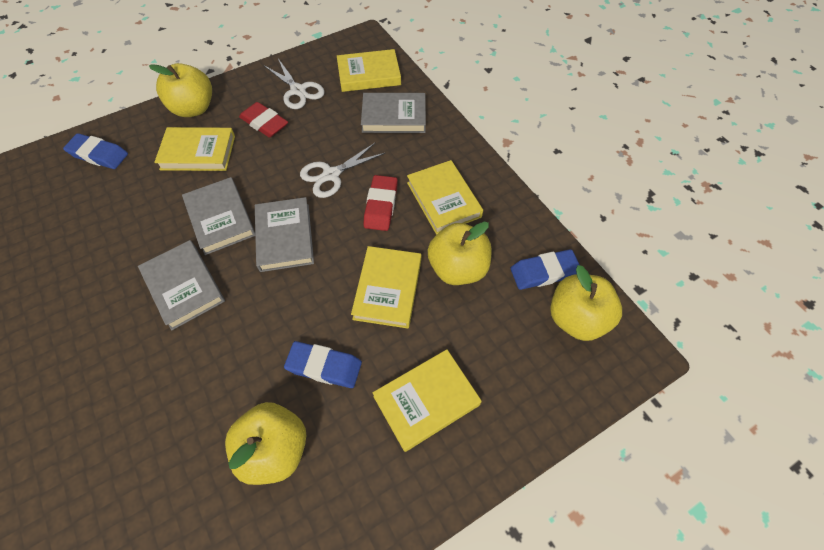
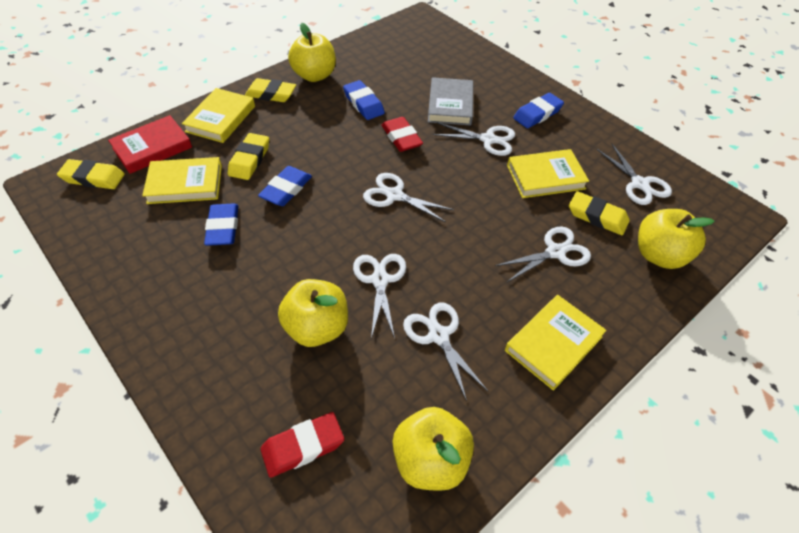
blue eraser: [63,133,128,169] [284,341,362,388] [511,249,579,290] = 3 -> [204,204,238,246] [258,166,312,206] [343,80,385,120] [513,93,564,128] = 4
grey book: [138,240,225,330] [182,177,255,255] [255,197,314,272] [361,93,426,133] = 4 -> [428,77,473,126] = 1
red book: none = 0 -> [108,115,192,174] = 1
white scissors: [265,59,325,109] [300,142,385,198] = 2 -> [353,254,406,339] [363,173,454,222] [403,303,488,401] [432,122,515,156] [495,227,591,282] [597,144,672,205] = 6
yellow book: [154,127,235,171] [337,49,401,92] [351,246,421,328] [373,349,482,452] [407,160,483,235] = 5 -> [142,157,222,204] [182,88,255,143] [505,295,607,391] [507,149,589,198] = 4
yellow eraser: none = 0 -> [57,159,125,189] [228,133,269,180] [245,78,296,102] [569,191,630,235] = 4

